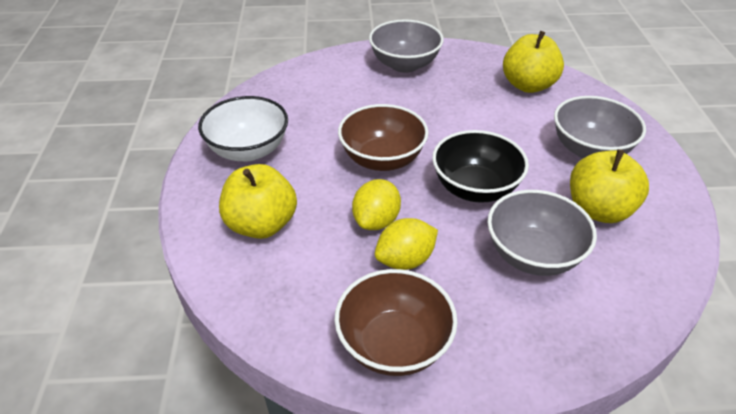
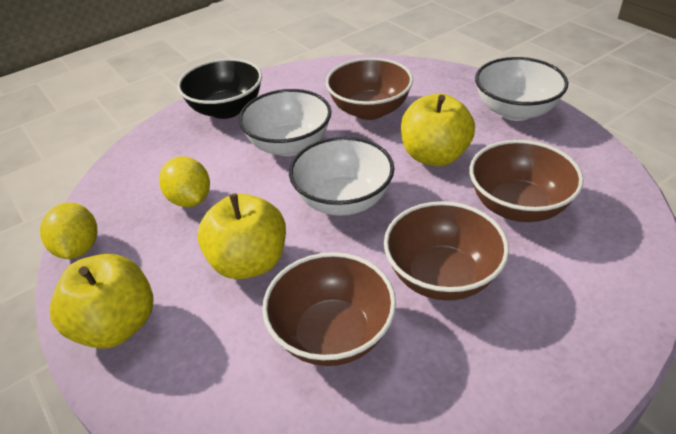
brown bowl: [334,269,458,376] [338,104,429,171] = 2 -> [262,252,396,366] [326,58,413,120] [384,201,509,301] [469,140,584,222] = 4
grey bowl: [369,19,444,73] [487,190,597,276] [554,96,646,158] = 3 -> none = 0
white bowl: [198,96,288,161] = 1 -> [239,89,332,156] [289,137,394,216] [475,57,568,121] = 3

